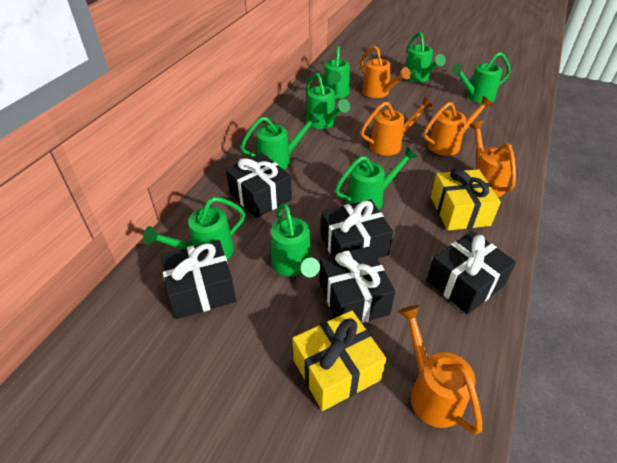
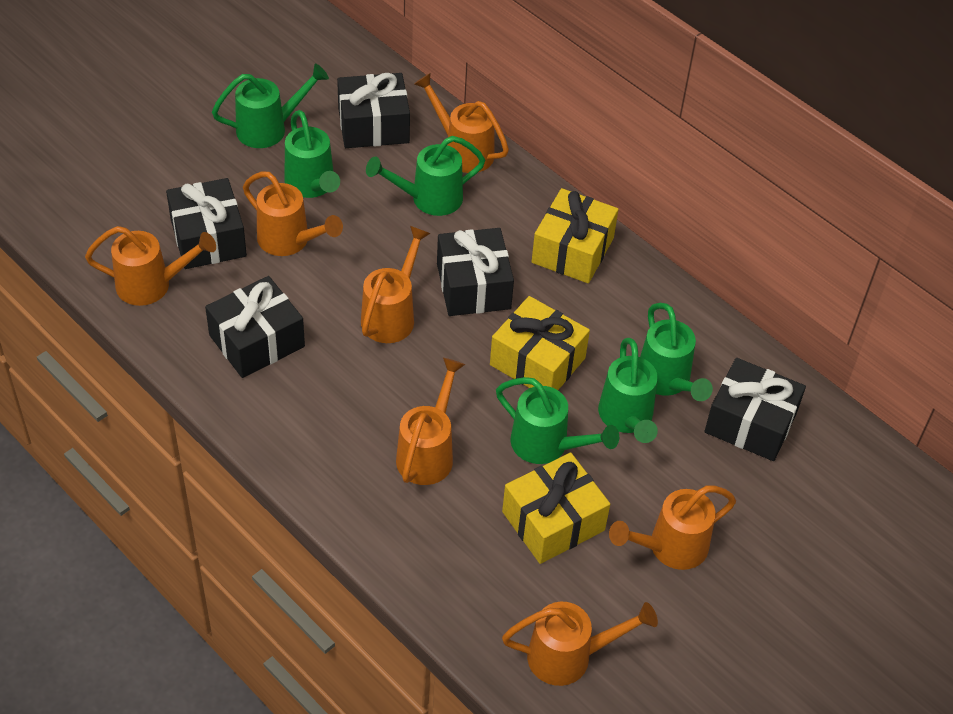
green watering can: [143,197,246,260] [241,112,320,170] [271,203,320,277] [306,73,350,129] [323,46,350,99] [335,147,417,210] [405,32,446,83] [451,52,511,103] = 8 -> [212,64,329,148] [284,110,340,198] [366,136,485,216] [496,377,619,464] [598,338,658,443] [640,303,713,401] = 6
orange watering can: [360,46,411,98] [361,97,433,156] [398,305,482,435] [423,96,493,156] [469,121,516,197] = 5 -> [85,226,216,306] [243,172,343,256] [361,226,431,343] [396,358,465,485] [414,73,509,173] [502,602,658,686] [609,485,736,570] = 7
yellow gift: [292,310,387,411] [431,168,501,231] = 2 -> [490,296,590,390] [502,452,610,564] [532,188,619,283] = 3

